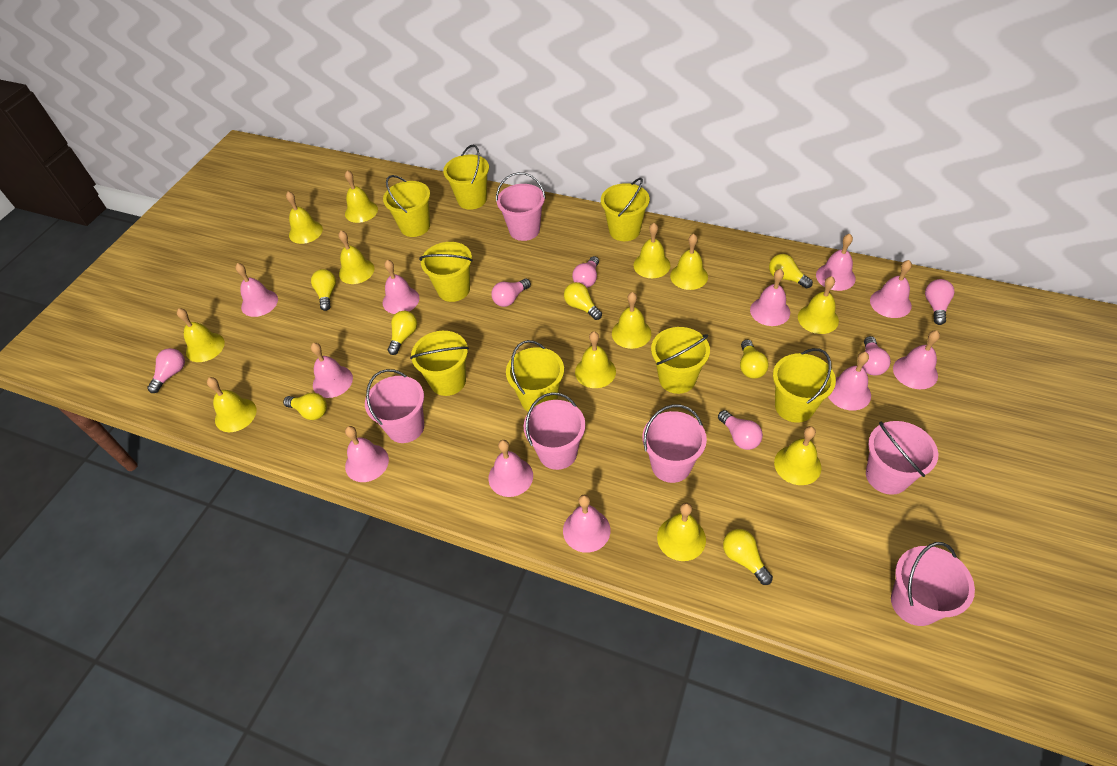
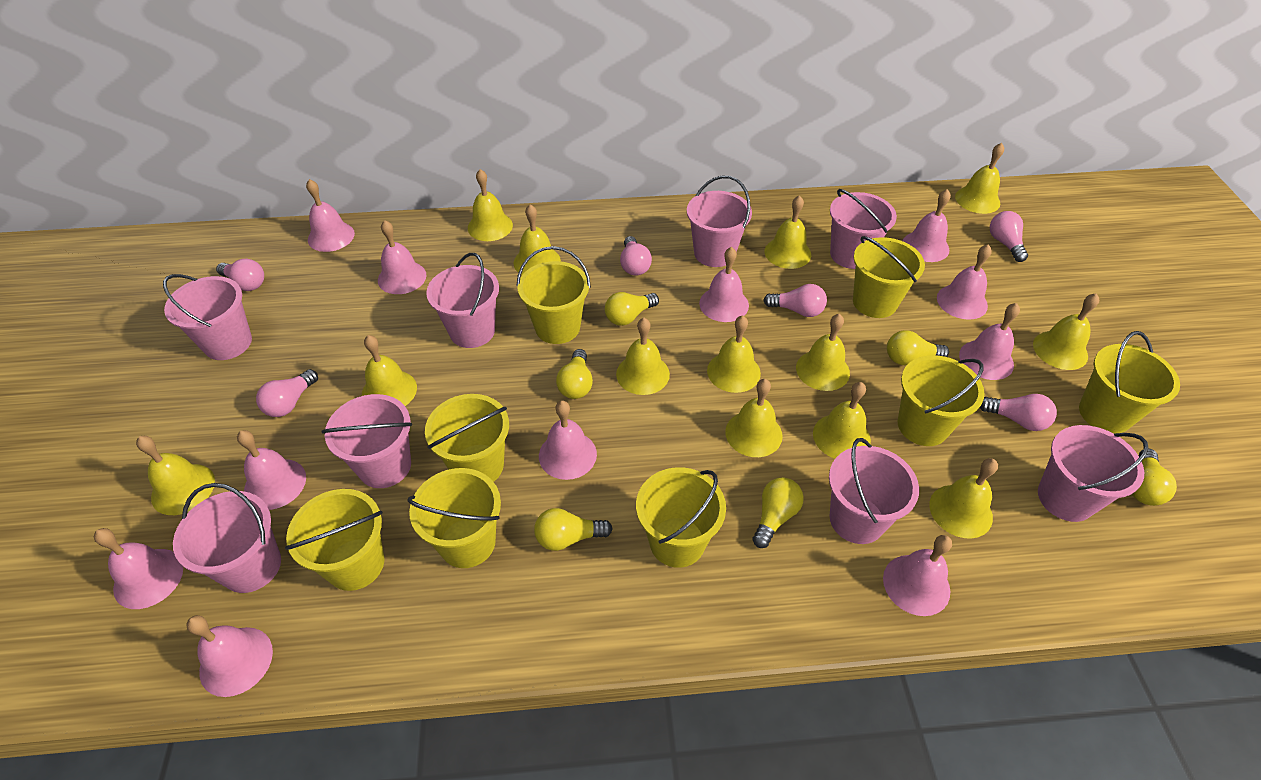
pink bucket: [365,369,424,443] [496,172,546,241] [524,392,585,470] [642,404,707,483] [866,421,938,495] [891,542,975,626] = 6 -> [163,274,252,360] [173,483,281,593] [322,394,412,488] [426,253,499,348] [687,176,752,267] [829,438,919,544] [830,189,897,269] [1038,425,1149,522] = 8
yellow bell: [177,308,225,362] [207,377,257,432] [286,191,323,244] [338,231,374,284] [345,170,378,223] [575,331,616,388] [612,292,651,349] [633,223,670,278] [657,503,706,561] [670,234,708,290] [774,426,822,485] [798,276,839,334] = 12 -> [136,436,215,515] [362,335,417,406] [468,169,513,241] [514,204,561,275] [616,318,670,395] [707,315,761,393] [725,379,783,457] [765,195,811,269] [796,314,850,391] [813,382,871,459] [929,458,998,538] [955,143,1004,214] [1033,293,1099,370] = 13
yellow light bulb: [283,393,327,420] [311,269,336,311] [388,311,417,355] [564,282,602,320] [723,529,773,585] [740,340,769,379] [769,254,813,288] = 7 -> [534,508,613,551] [556,349,593,399] [605,292,659,326] [752,477,804,548] [887,330,949,365] [1132,449,1177,506] = 6

